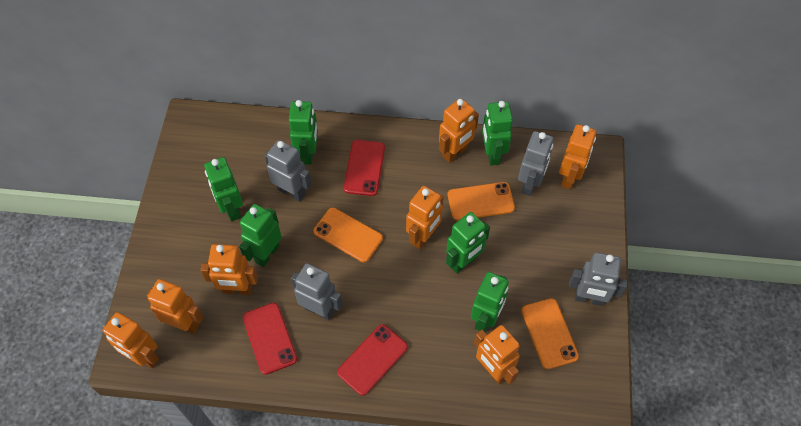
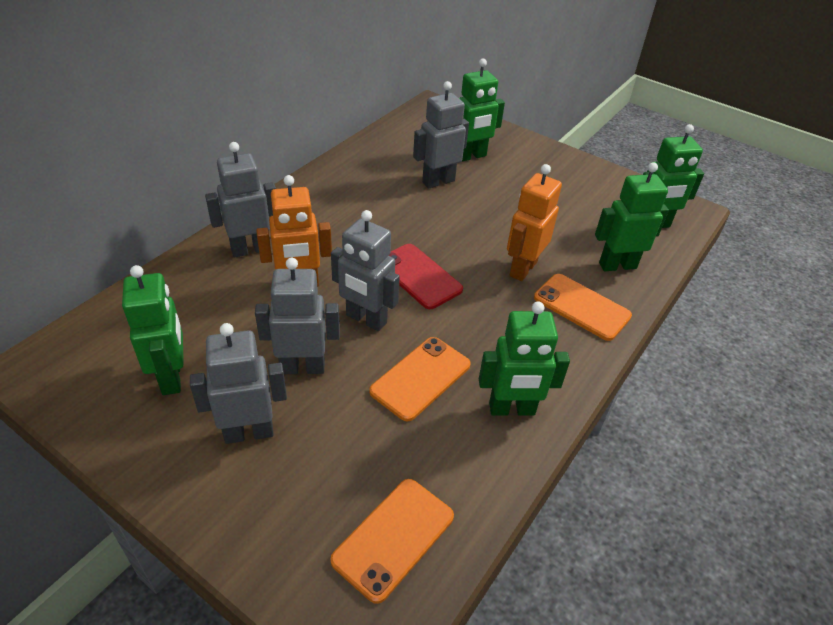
green robot: [204,157,243,221] [239,204,282,267] [289,100,318,165] [446,212,490,273] [471,272,509,333] [482,101,513,165] = 6 -> [122,265,184,395] [459,58,505,162] [479,301,570,416] [595,162,669,271] [643,124,704,228] = 5
grey robot: [265,140,312,202] [291,263,343,321] [518,131,554,196] [569,252,628,306] = 4 -> [190,323,287,444] [205,142,276,257] [255,258,340,374] [331,210,400,331] [413,81,469,189] = 5
orange robot: [102,312,159,368] [147,279,203,334] [200,244,258,295] [406,186,444,249] [439,98,479,163] [474,325,520,384] [559,124,596,189] = 7 -> [256,175,332,287] [507,164,562,281] = 2
red phone: [243,303,297,375] [337,325,408,396] [344,140,385,196] = 3 -> [389,244,463,309] = 1

